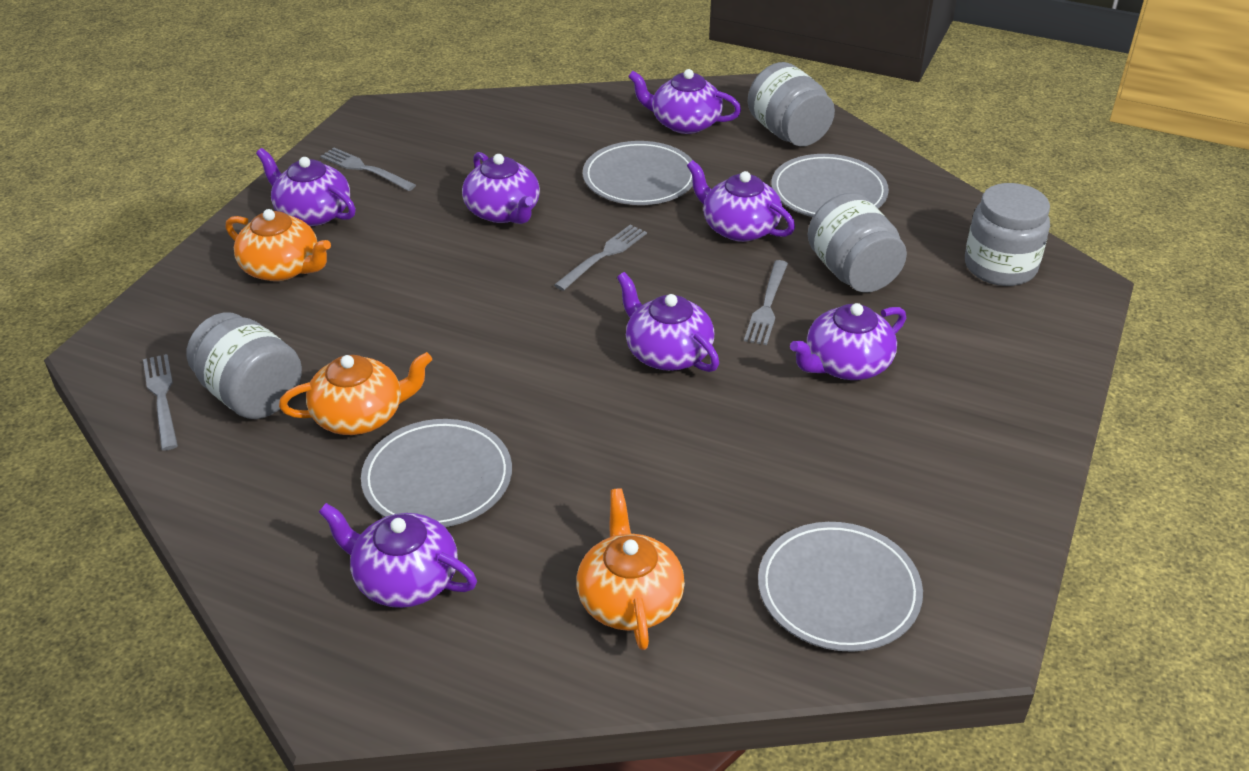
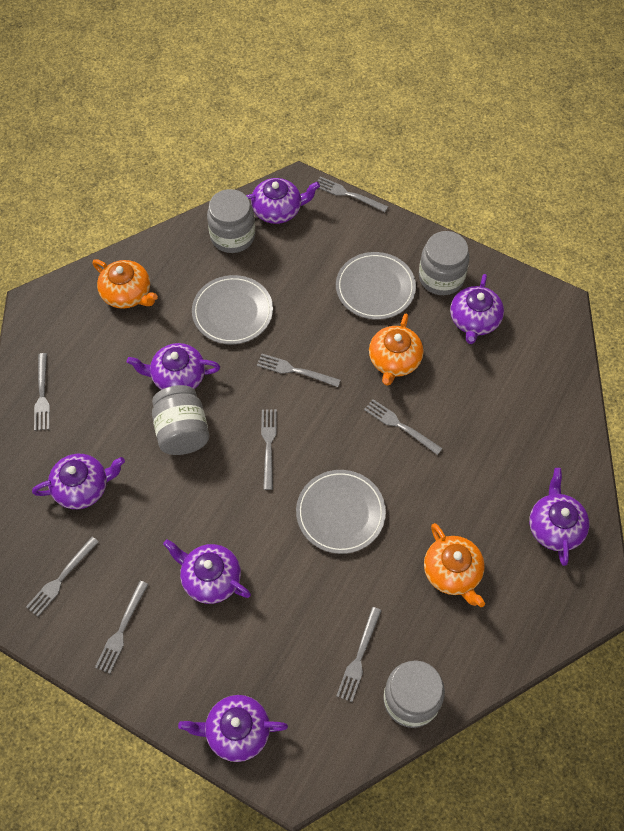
grey fork: [143,354,178,451] [320,148,416,191] [554,225,647,291] [744,260,788,345] = 4 -> [26,537,99,617] [34,353,50,431] [95,581,148,674] [257,354,341,387] [261,409,277,490] [318,176,388,212] [336,607,382,702] [364,399,443,455] = 8
grey plate: [361,419,512,527] [583,141,693,205] [758,522,923,652] [771,154,889,217] = 4 -> [192,275,273,345] [296,470,386,554] [336,252,416,320] = 3

